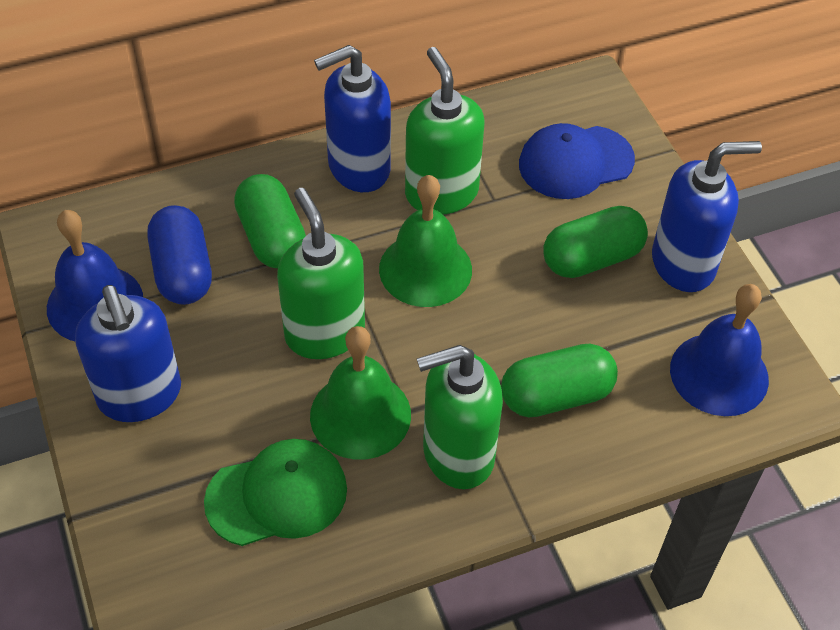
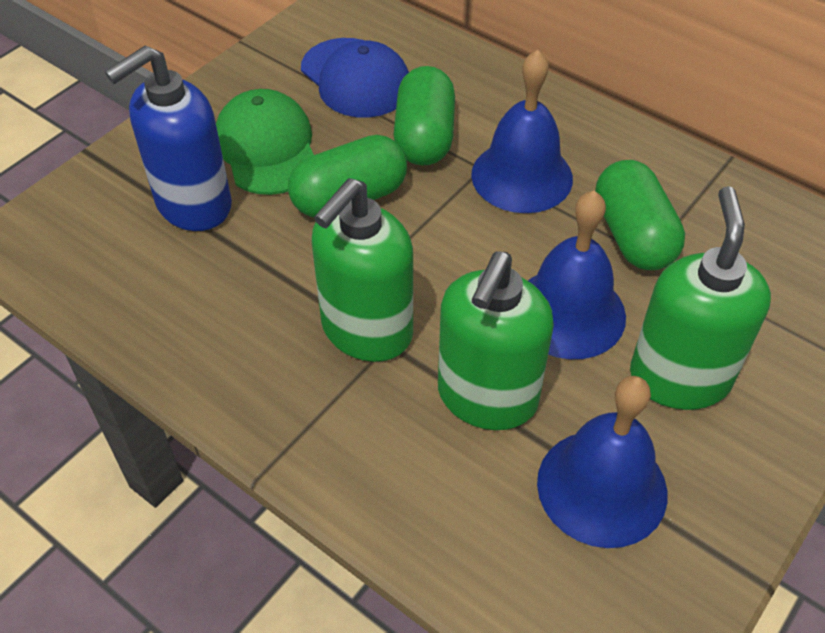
blue bell: [47,210,143,341] [670,284,769,416] = 2 -> [471,50,573,213] [528,191,626,359] [537,376,667,548] = 3
blue capsule: [147,205,212,305] = 1 -> none = 0
blue soap dispenser: [75,285,181,422] [314,45,391,192] [652,141,762,292] = 3 -> [105,45,232,231] = 1
green bell: [310,326,411,460] [379,175,472,307] = 2 -> none = 0

